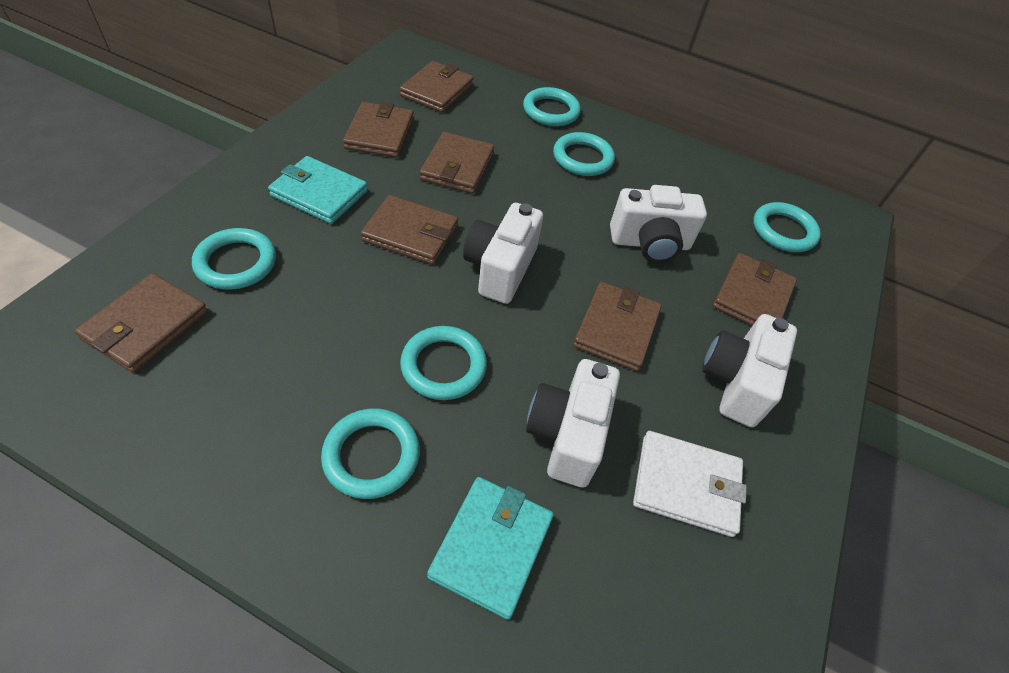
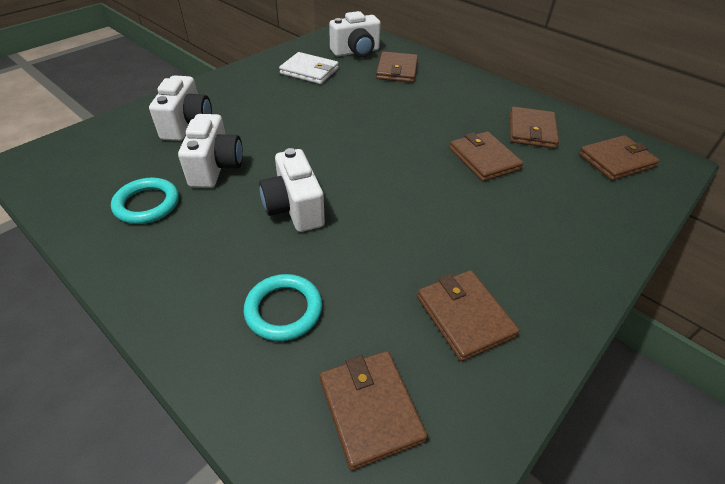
brown wallet: [75,273,208,373] [343,102,414,158] [361,195,458,265] [400,61,474,113] [420,132,494,194] [573,282,662,371] [713,253,797,326] = 7 -> [320,351,427,470] [376,51,418,83] [417,270,520,361] [449,131,523,182] [510,107,559,149] [579,135,660,181] = 6
turquoise ring: [192,228,276,290] [321,408,420,499] [400,326,487,400] [523,87,581,126] [553,132,615,176] [753,202,821,252] = 6 -> [111,178,179,224] [244,274,322,341] = 2
turquoise wallet: [268,156,368,224] [427,477,554,620] = 2 -> none = 0

